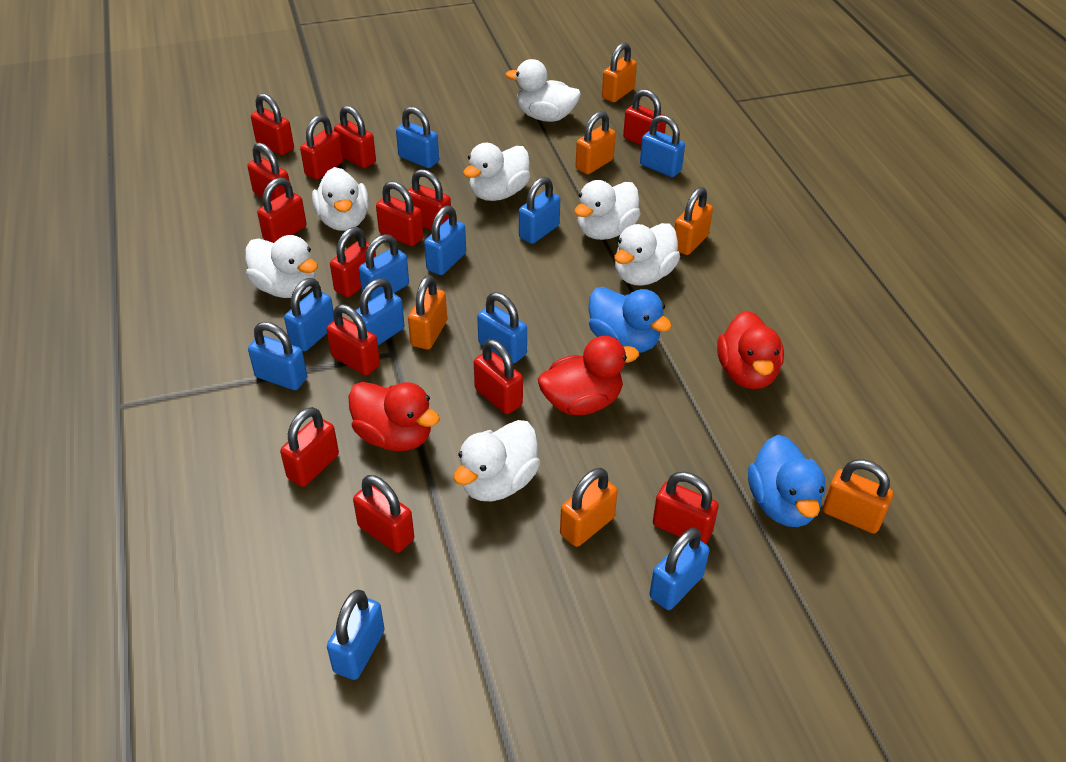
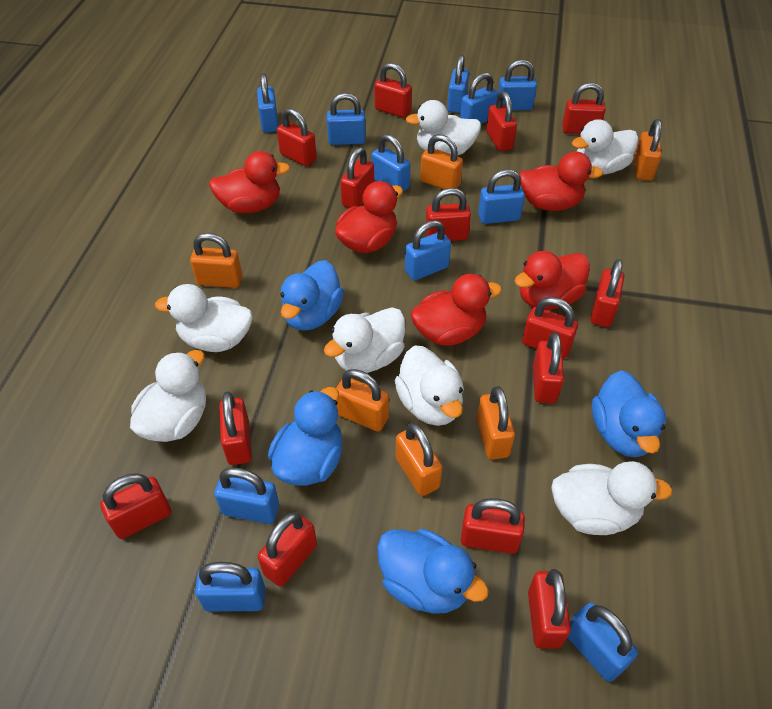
blue duck: [588,287,672,353] [748,435,825,527] = 2 -> [268,387,343,486] [280,260,344,331] [377,529,489,614] [592,370,666,457] = 4
red duck: [348,382,440,451] [538,336,639,415] [717,311,784,389] = 3 -> [209,151,290,213] [335,181,403,253] [411,274,502,346] [515,251,590,310] [519,152,603,211] = 5

